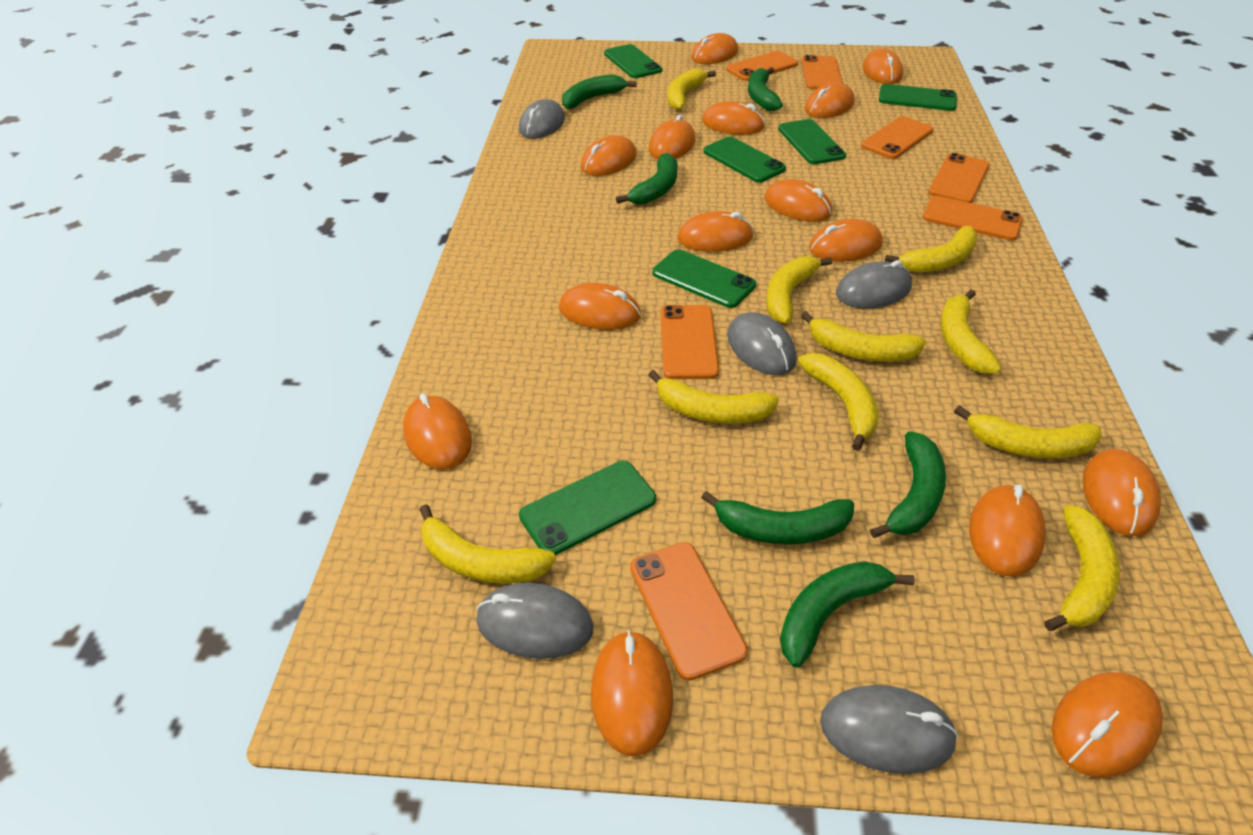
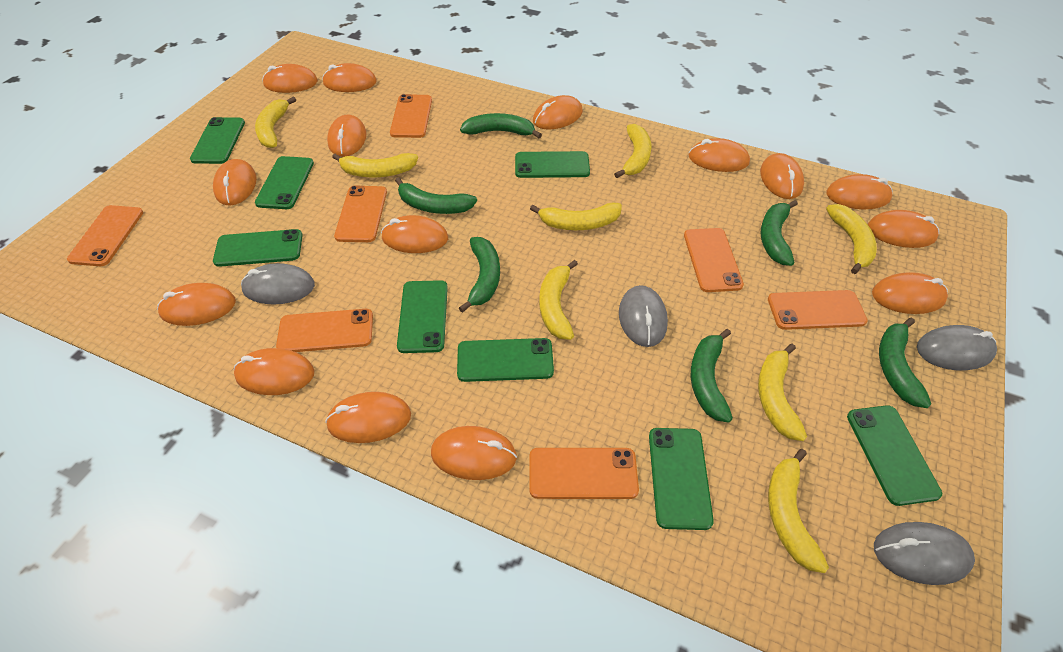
green phone: [519,461,656,555] [604,44,662,78] [652,249,756,308] [703,137,786,183] [778,119,846,164] [879,84,957,111] = 6 -> [190,117,245,164] [213,229,303,267] [255,156,314,209] [397,280,448,353] [457,338,554,382] [515,151,590,178] [649,428,714,530] [847,405,942,506] = 8
grey mouse: [476,583,593,659] [519,99,565,139] [727,312,796,375] [820,685,958,774] [836,260,912,309] = 5 -> [241,263,315,305] [619,285,668,347] [874,522,975,585] [917,325,997,370] = 4
yellow banana: [419,504,556,584] [649,370,779,424] [668,68,716,110] [766,256,832,323] [798,353,879,451] [801,311,926,362] [885,226,978,273] [940,289,1002,374] [954,405,1102,459] [1044,505,1120,631] = 10 -> [255,96,296,148] [332,153,418,177] [530,202,622,230] [539,260,578,340] [614,124,652,178] [758,344,807,441] [768,449,829,573] [826,204,877,274] = 8

